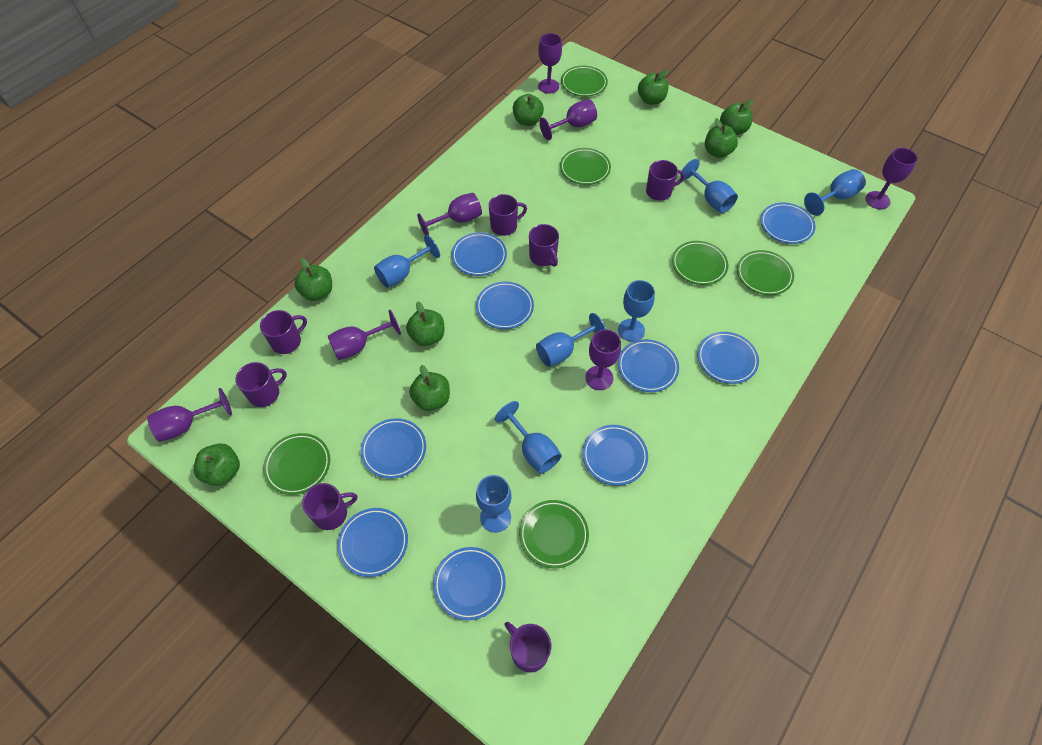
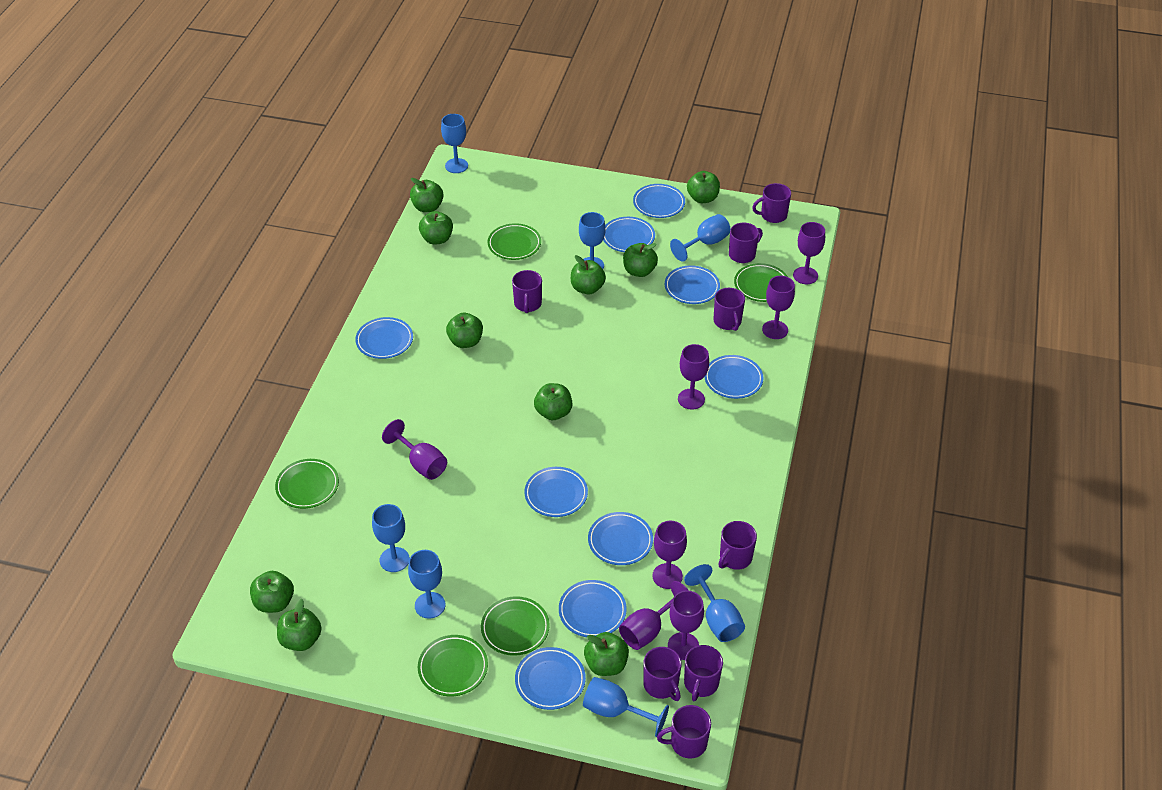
green apple: [194,443,240,486] [294,258,332,301] [406,302,444,346] [409,365,450,411] [513,94,544,126] [638,70,669,105] [705,118,738,158] [720,99,754,135] = 8 -> [250,571,294,613] [277,599,322,651] [410,178,444,212] [419,211,453,245] [446,313,483,348] [534,383,572,420] [571,255,606,295] [584,632,629,676] [623,243,658,277] [687,171,720,203] = 10
green plate: [263,433,330,495] [519,500,589,568] [560,148,611,185] [561,66,608,97] [672,241,728,285] [737,250,794,295] = 6 -> [275,459,339,509] [418,635,488,696] [481,596,550,656] [488,223,541,260] [734,263,788,302] = 5
purple mug: [235,362,287,407] [260,310,307,354] [302,483,357,530] [489,194,527,236] [504,622,552,672] [529,224,559,267] [646,160,685,201] = 7 -> [512,270,542,313] [643,647,682,701] [657,705,711,759] [684,645,723,701] [714,288,745,331] [718,521,757,570] [729,223,763,263] [752,183,791,223] = 8

